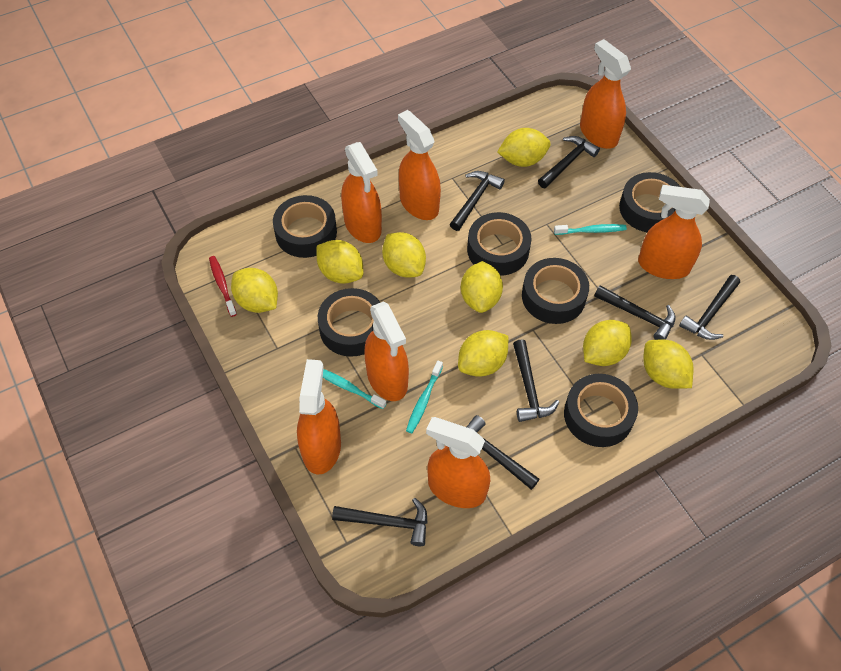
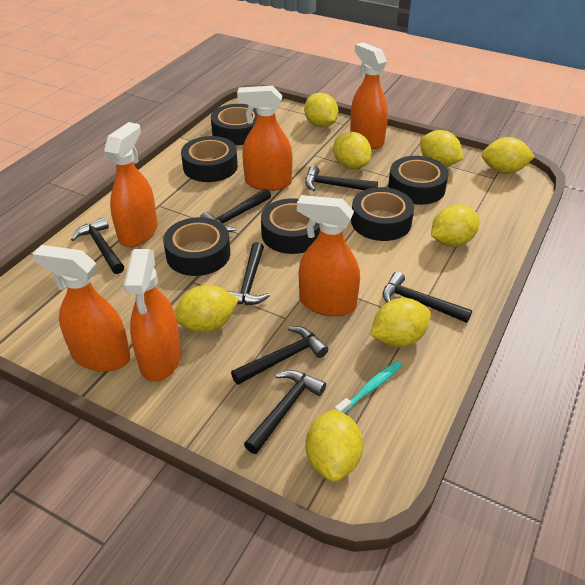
orange spray bottle: [297,359,341,475] [341,142,382,243] [364,301,409,401] [398,110,441,220] [426,417,490,508] [580,39,631,149] [638,185,710,279] = 7 -> [33,245,130,372] [104,122,158,247] [123,249,181,382] [237,86,293,191] [297,195,360,316] [350,42,388,149] = 6
red toothbrush: [209,256,237,317] = 1 -> none = 0
turquoise toothbrush: [323,369,386,409] [406,360,443,433] [554,224,627,235] = 3 -> [335,361,402,414] = 1

